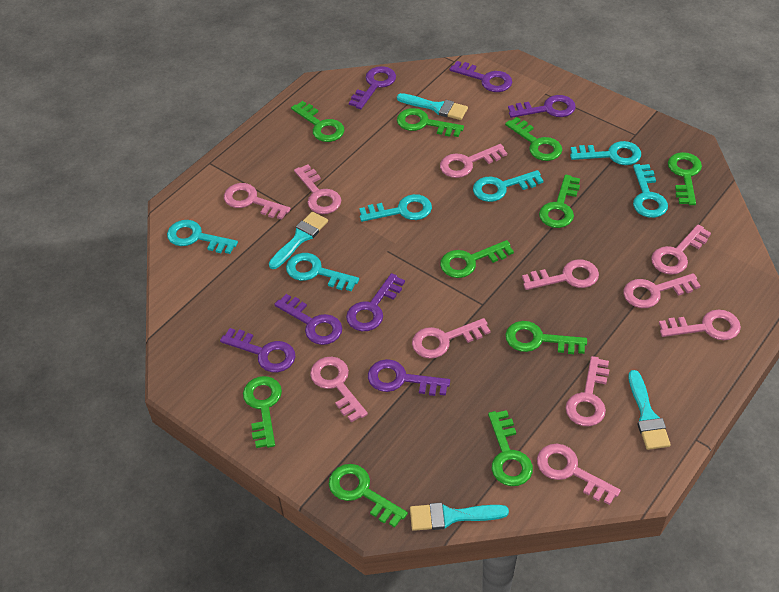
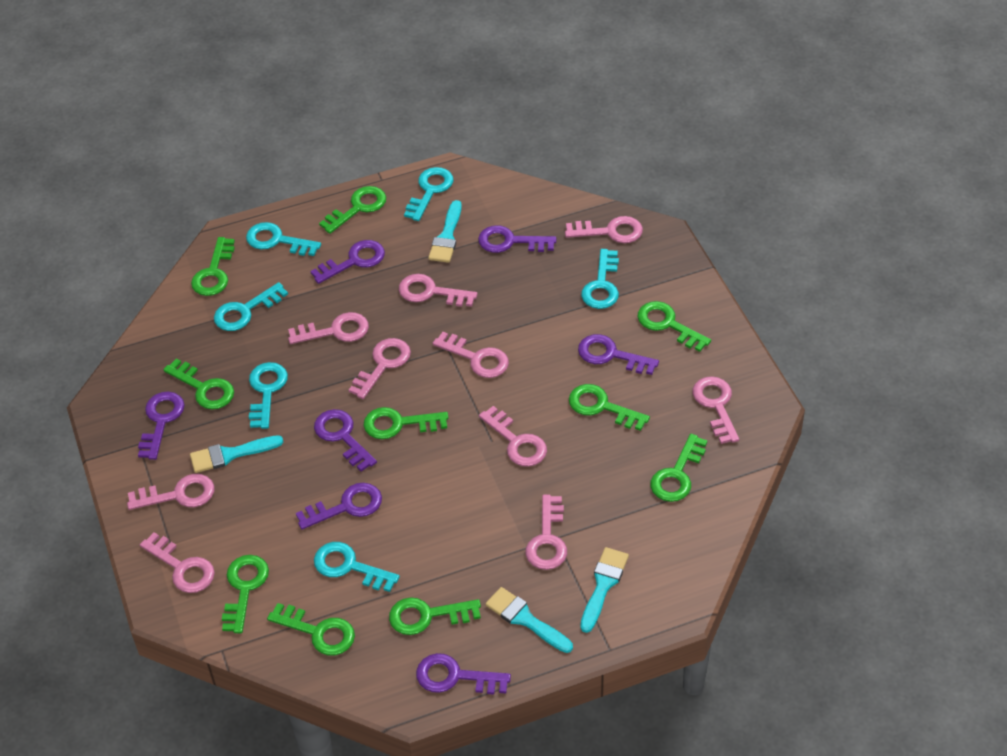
pink key: [224,183,291,220] [294,164,341,214] [310,357,368,422] [412,318,490,359] [440,144,507,178] [522,259,599,290] [537,444,621,505] [565,356,610,426] [623,273,701,308] [651,224,711,275] [659,310,741,340] = 11 -> [127,474,214,510] [140,532,215,593] [288,312,369,344] [349,338,411,399] [399,274,478,307] [432,332,509,378] [479,406,547,467] [525,494,567,570] [565,216,643,243] [693,376,739,444] = 10

